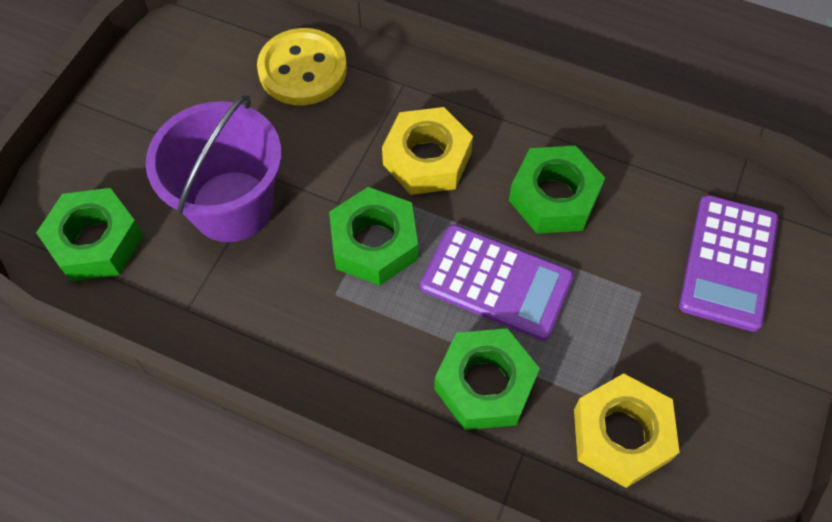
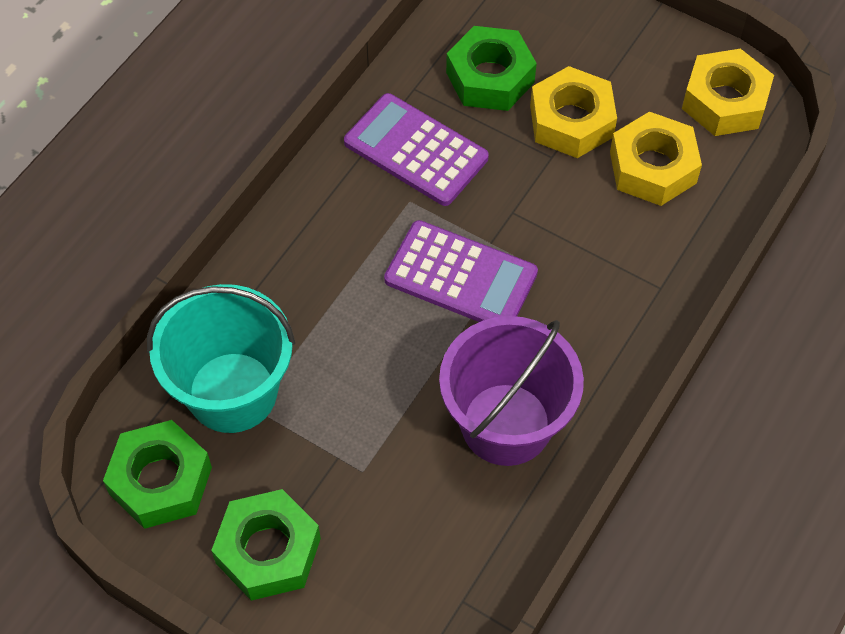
green nut: [36,188,144,282] [329,187,418,286] [434,329,540,430] [509,146,605,234] = 4 -> [103,420,212,529] [211,489,321,601] [446,26,537,111] = 3
turquoise bucket: none = 0 -> [147,284,295,433] = 1
yellow button: [257,28,347,105] = 1 -> none = 0
yellow nut: [382,107,473,195] [574,373,679,488] = 2 -> [530,66,617,158] [610,112,702,206] [682,48,774,136] = 3

